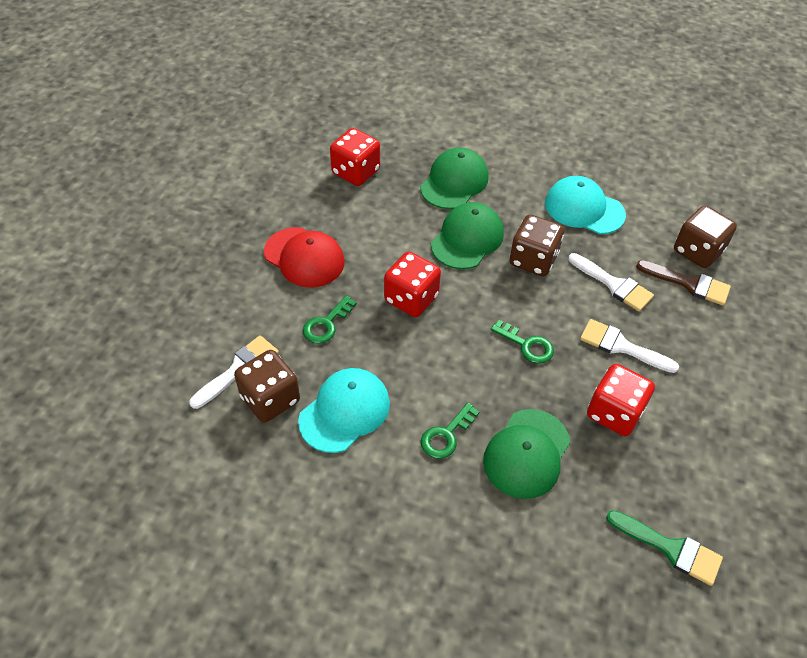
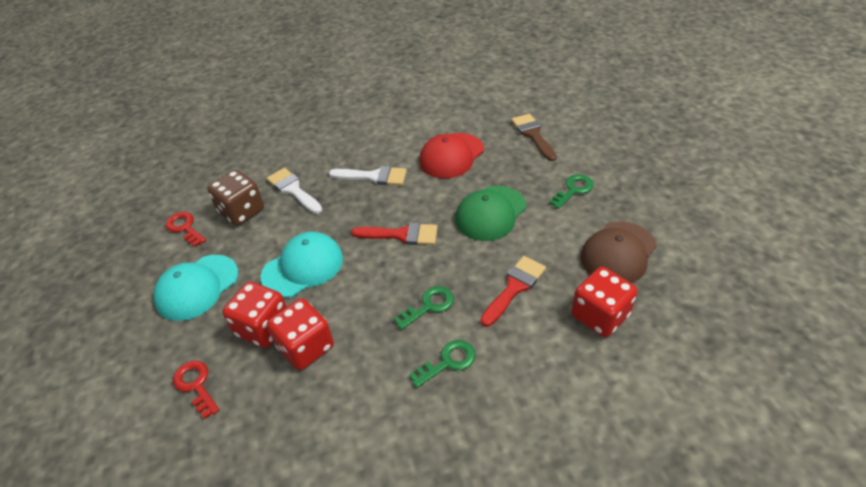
brown cap: none = 0 -> [580,221,657,283] = 1
brown dice: [234,350,300,423] [509,214,564,276] [674,206,737,268] = 3 -> [207,170,264,226] = 1
green brush: [606,510,723,586] = 1 -> none = 0
green cap: [420,148,489,209] [431,202,504,269] [483,409,570,499] = 3 -> [455,186,526,241] = 1
red brush: none = 0 -> [351,222,438,245] [481,256,546,327] = 2
red key: none = 0 -> [165,212,206,247] [173,361,219,419] = 2
white brush: [190,335,279,409] [568,253,654,311] [580,319,679,373] = 3 -> [267,168,322,214] [329,166,407,185] = 2

